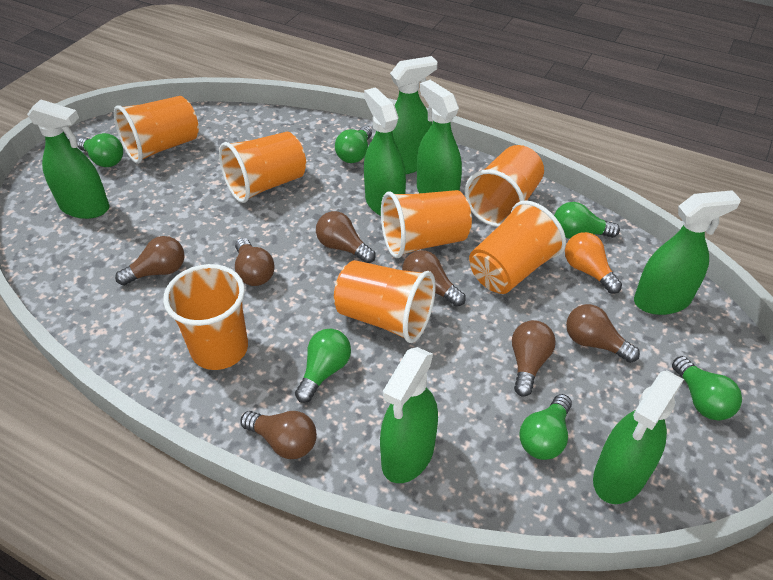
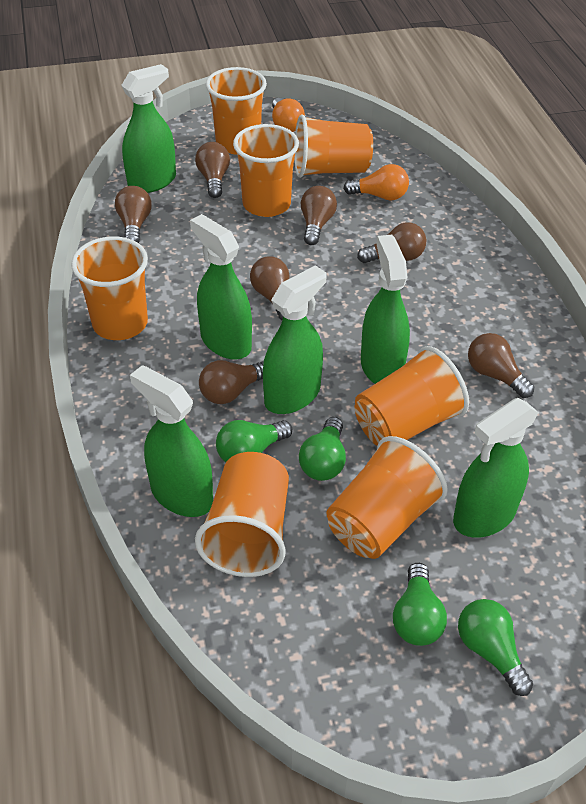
green light bulb: [77,133,123,167] [295,329,351,403] [335,126,372,163] [519,394,572,460] [554,202,620,239] [672,356,742,420] = 6 -> [216,420,292,462] [299,417,346,481] [393,563,447,646] [458,599,533,696] = 4
green spray bottle: [27,99,109,219] [364,87,406,216] [380,347,438,483] [390,56,437,174] [417,80,462,193] [593,370,684,504] [634,190,741,315] = 7 -> [121,64,176,193] [130,365,213,517] [190,214,252,360] [263,265,326,414] [361,235,410,384] [453,398,539,538] = 6
orange light bulb: [565,232,622,294] = 1 -> [272,98,305,132] [343,164,409,200] = 2

